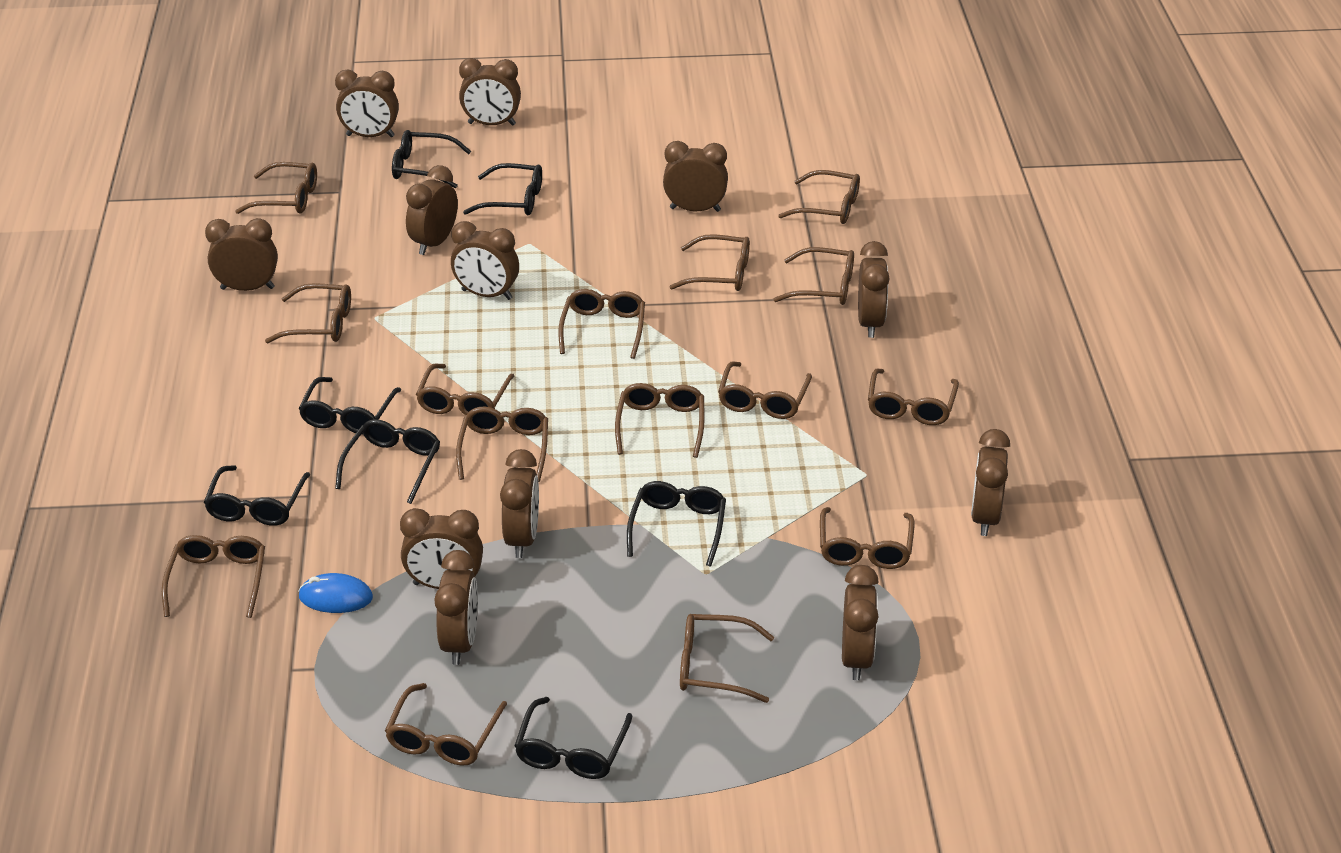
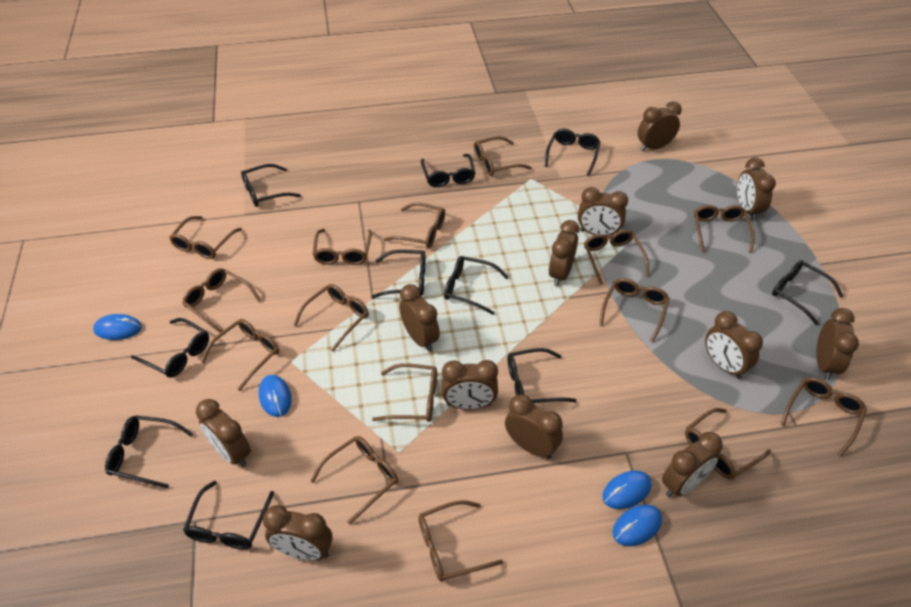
black glasses: [204,465,310,526] [298,377,401,434] [335,419,440,504] [392,130,471,188] [463,163,542,215] [514,697,632,779] [627,481,726,567] = 7 -> [105,415,193,488] [131,318,209,378] [183,481,274,550] [241,164,301,207] [371,250,425,298] [421,154,475,187] [444,256,509,315] [508,348,577,403] [545,129,601,176] [772,260,843,325] = 10
blue mouse: [298,573,373,613] = 1 -> [93,314,142,340] [259,375,292,417] [603,470,651,509] [613,505,662,546] = 4

